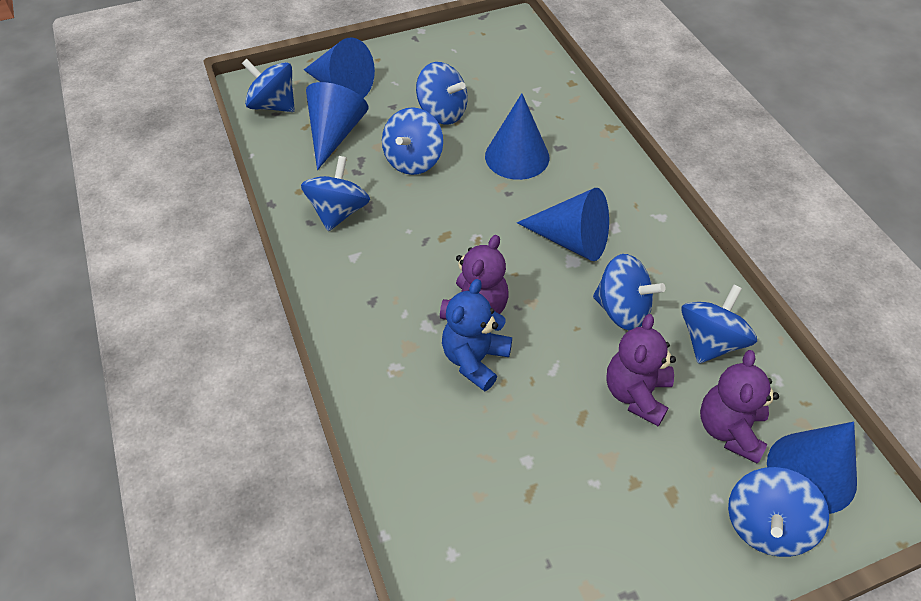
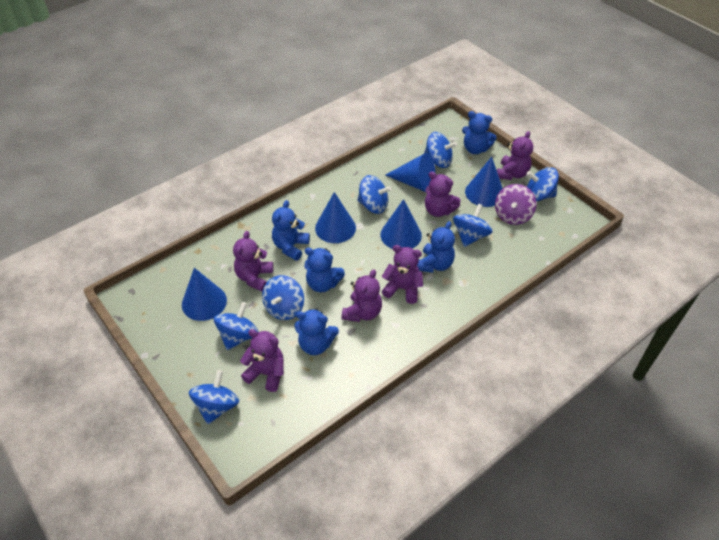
blue teddy bear: [442,279,512,391] = 1 -> [272,200,310,261] [294,308,339,355] [304,248,345,292] [417,221,455,273] [462,111,497,154] = 5
purple spinning top: none = 0 -> [495,184,536,225] = 1
purple teddy bear: [440,235,508,320] [606,314,676,426] [700,350,779,464] = 3 -> [233,231,273,292] [240,329,284,392] [342,269,382,322] [382,245,423,304] [425,171,461,217] [497,131,533,180] = 6

